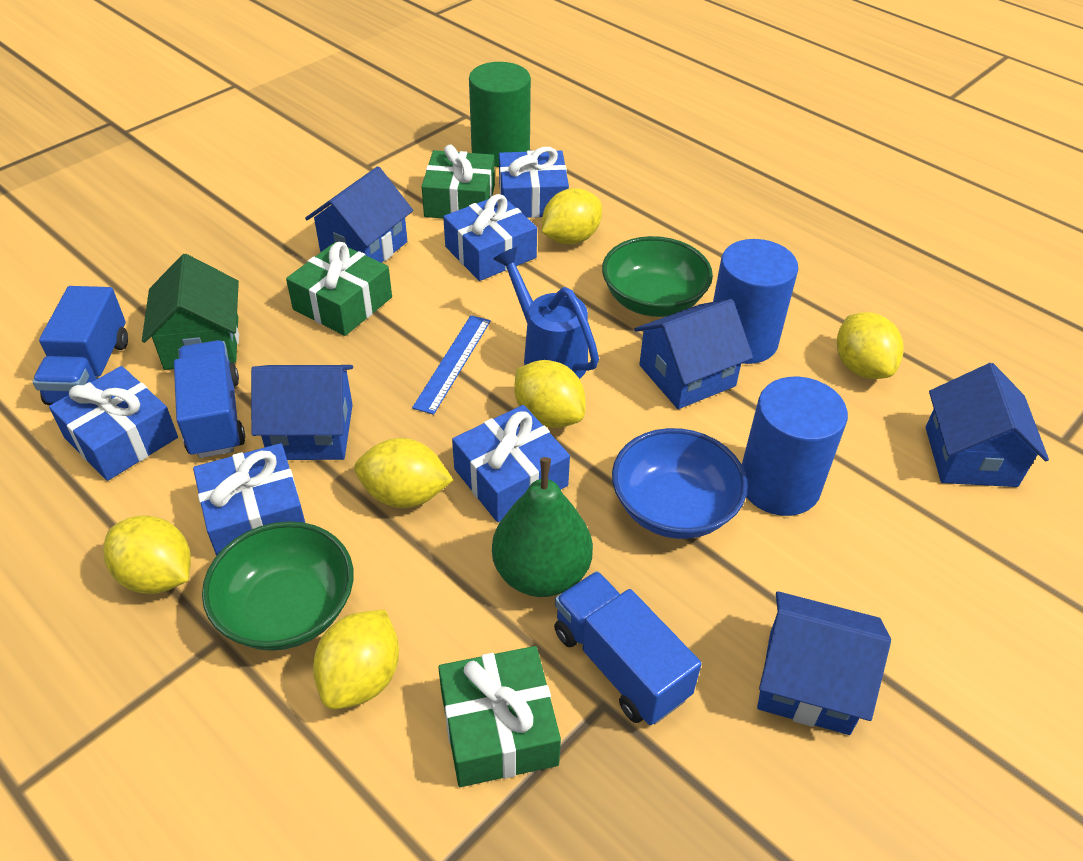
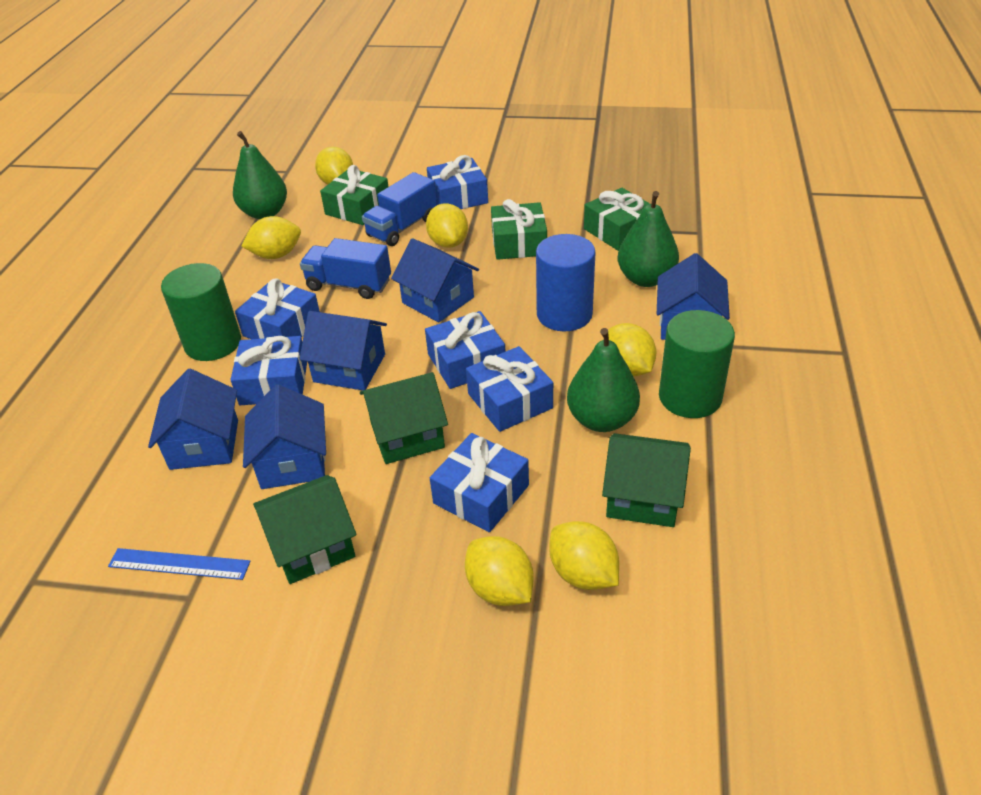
blue bowl: [612,428,748,539] = 1 -> none = 0
blue cylinder: [713,239,798,364] [742,377,848,516] = 2 -> [536,234,595,332] = 1
blue gift: [49,366,178,481] [193,443,305,556] [443,194,537,281] [452,405,570,522] [499,147,569,218] = 5 -> [230,336,307,405] [235,279,320,339] [425,311,505,389] [427,155,488,209] [430,433,529,532] [466,346,553,432] = 6
blue truck: [33,286,128,405] [174,340,245,458] [554,571,702,725] = 3 -> [300,238,391,299] [362,172,437,246] = 2
blue watering can: [493,247,599,379] = 1 -> none = 0
green bowl: [202,521,353,651] [602,236,713,317] = 2 -> none = 0
green cylinder: [469,62,531,167] = 1 -> [161,263,241,361] [659,310,735,418] = 2
green house: [142,254,239,370] = 1 -> [253,475,357,584] [360,372,448,464] [602,433,691,527] = 3
green pear: [492,457,593,597] = 1 -> [233,131,287,219] [567,328,640,432] [618,191,679,287] = 3

